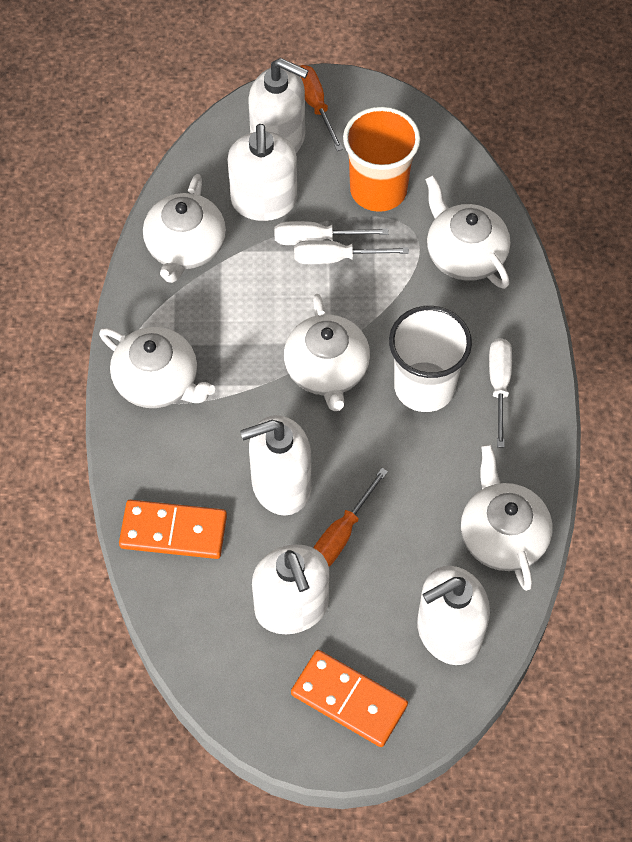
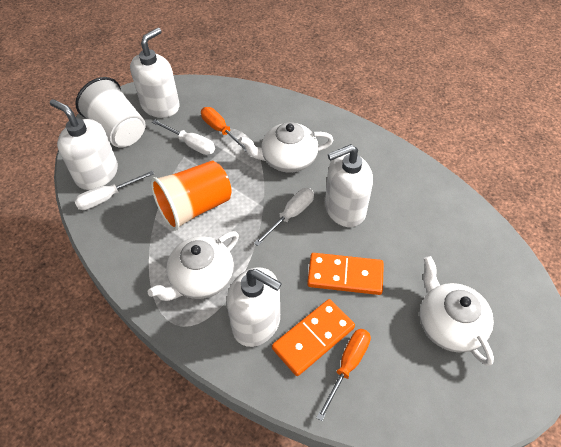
white soap dispenser: [227,124,297,221] [240,415,311,516] [248,58,309,153] [252,544,329,634] [417,566,490,665] = 5 -> [50,99,118,190] [130,28,180,118] [227,267,282,347] [325,144,373,227] = 4
white teapot: [99,327,215,408] [143,174,226,283] [284,294,370,411] [425,175,510,289] [461,444,553,591] = 5 -> [148,231,239,301] [239,122,333,173] [420,256,494,366] = 3

